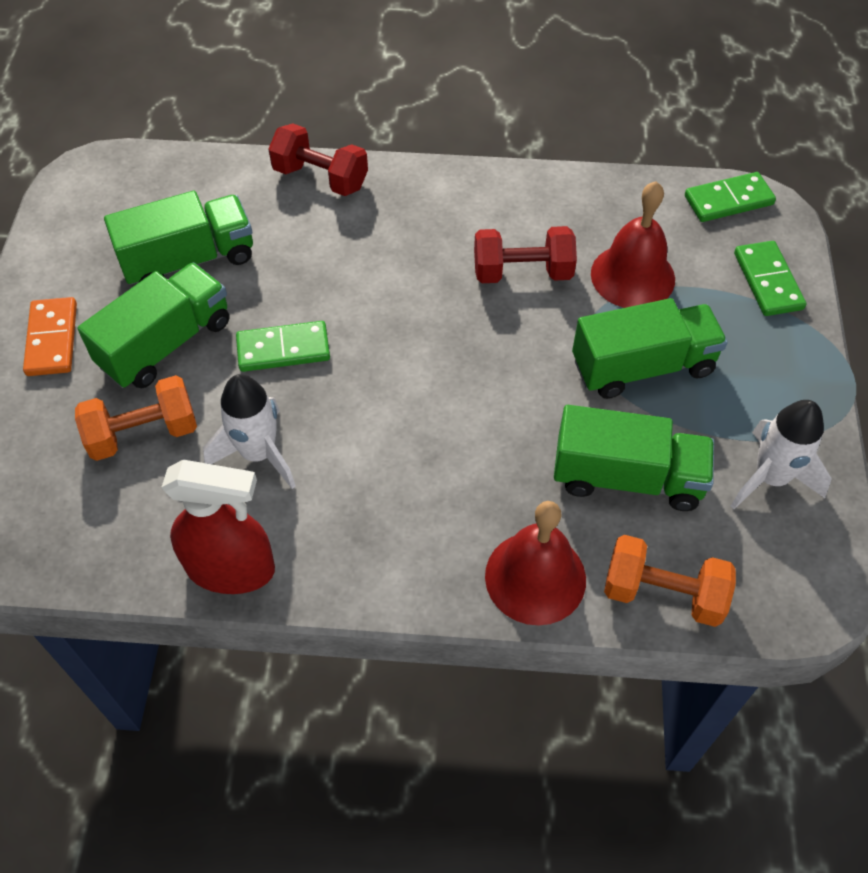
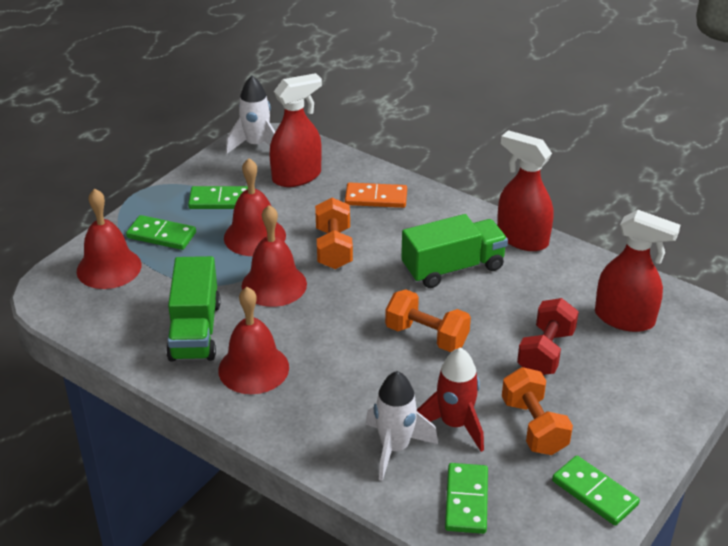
green domino: [236,321,330,372] [685,172,776,222] [734,241,806,316] = 3 -> [126,215,196,250] [188,186,248,209] [445,463,488,534] [552,456,640,526] = 4
green truck: [77,263,230,388] [104,191,253,285] [554,405,714,511] [572,298,728,399] = 4 -> [166,256,221,362] [401,214,508,288] = 2
orange dumbbell: [75,375,197,461] [604,535,736,627] = 2 -> [315,198,353,269] [385,290,471,352] [502,367,573,455] = 3
red bell: [485,501,586,625] [591,181,675,308] = 2 -> [77,188,141,289] [218,287,289,394] [224,158,286,256] [241,205,307,307] = 4
red dumbbell: [269,124,368,196] [474,226,577,283] = 2 -> [517,298,579,375] = 1
red rocket: none = 0 -> [417,348,484,452] = 1
red spray bottle: [161,459,275,594] = 1 -> [269,73,322,187] [497,130,553,251] [595,210,680,332] = 3

